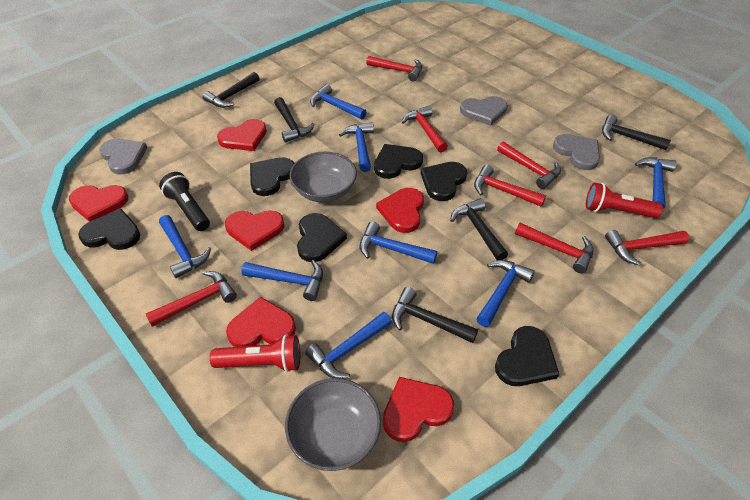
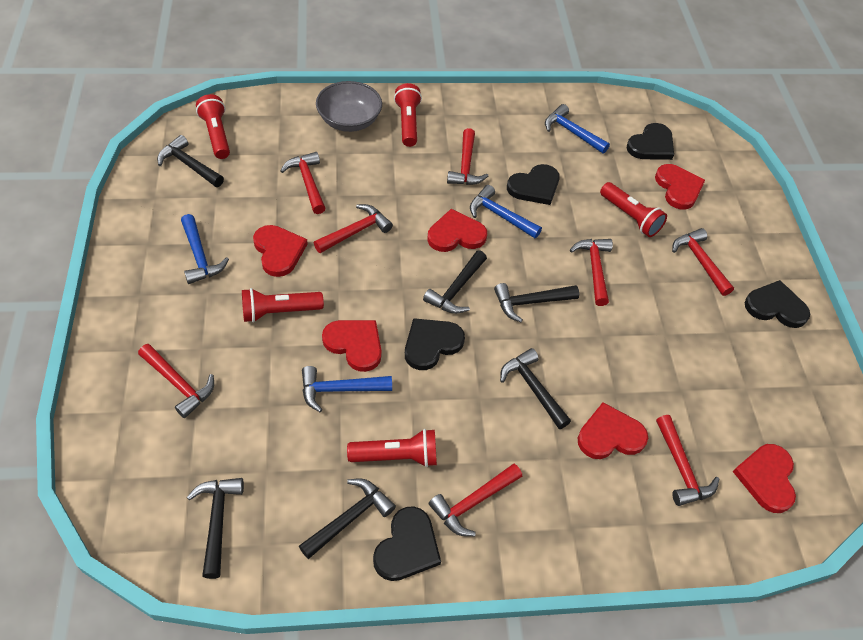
black flashlight: [159,172,210,231] = 1 -> none = 0
black hammer: [202,72,260,108] [274,97,315,143] [392,287,478,343] [450,198,508,260] [602,114,671,150] = 5 -> [157,135,224,187] [187,478,244,579] [299,479,396,559] [423,250,487,314] [494,283,579,322] [500,348,571,429] = 6
black heart: [78,209,140,250] [250,157,295,196] [297,213,347,262] [374,144,423,179] [420,162,467,201] [495,326,559,386] = 6 -> [373,506,441,581] [405,318,465,370] [507,164,560,205] [627,123,674,160] [744,280,810,328] = 5
blue hammer: [159,215,211,278] [242,260,323,301] [305,312,392,379] [310,84,367,120] [339,122,374,172] [360,221,437,264] [476,260,535,327] [635,157,676,209] = 8 -> [181,214,229,284] [302,366,392,412] [470,185,542,238] [545,104,610,154] = 4
grey bowl: [285,378,381,471] [290,152,357,202] = 2 -> [316,81,382,132] = 1
grey heart: [99,139,147,174] [460,96,508,126] [553,134,600,170] = 3 -> none = 0
red flashlight: [210,334,300,372] [586,183,663,218] = 2 -> [196,94,230,159] [242,288,324,323] [347,429,437,467] [394,83,422,147] [600,182,667,237] = 5
red hammer: [146,271,237,327] [366,56,422,81] [402,106,448,152] [474,165,546,207] [497,142,561,189] [515,223,594,273] [605,230,689,265] = 7 -> [138,344,214,418] [280,152,326,214] [314,204,393,253] [429,464,522,536] [447,128,488,185] [570,239,613,306] [656,415,720,506] [672,228,734,296] = 8

